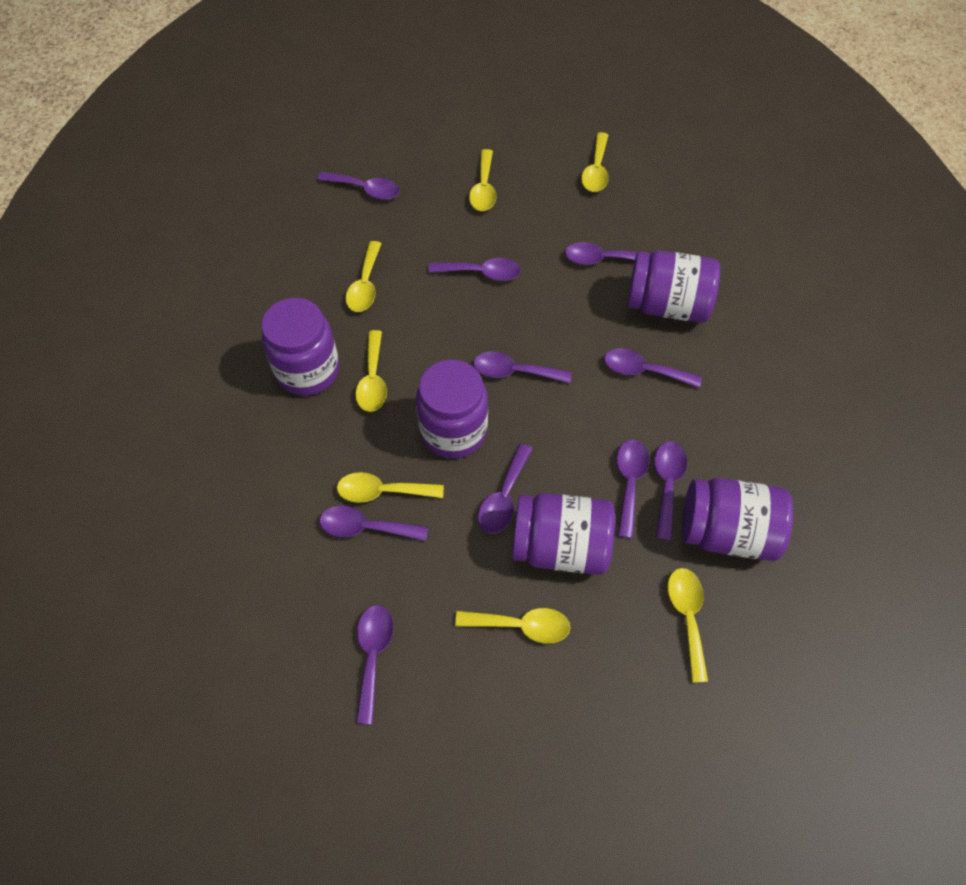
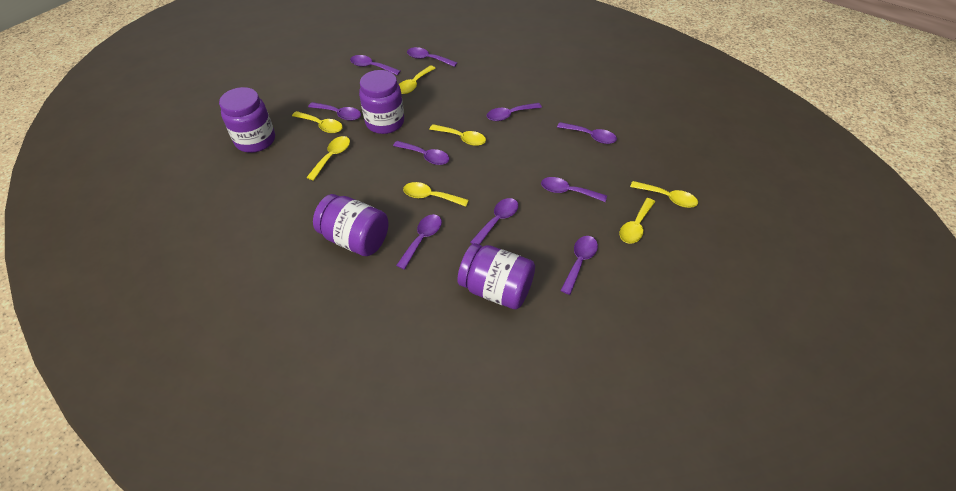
purple jar: [261,297,339,396] [416,359,488,458] [512,493,615,575] [627,250,720,323] [682,478,793,561] = 5 -> [219,87,275,153] [313,194,389,256] [359,70,404,134] [457,243,535,309] = 4

